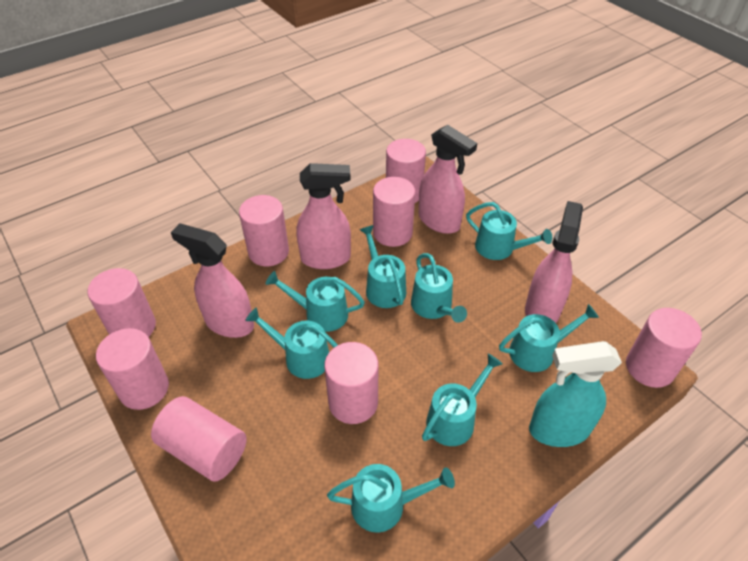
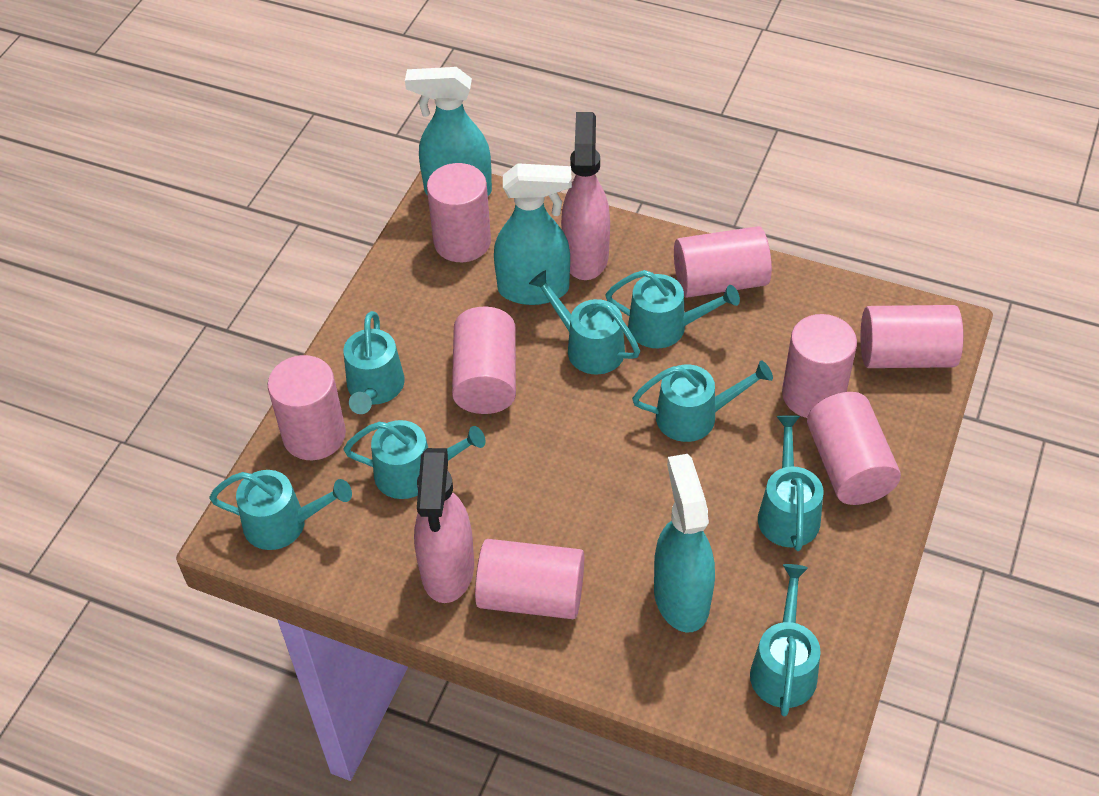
pink spray bottle: [171,223,254,338] [296,163,351,269] [419,125,477,234] [525,201,583,323] = 4 -> [414,448,474,603] [561,112,610,280] = 2
turquoise spray bottle: [529,341,622,447] = 1 -> [405,67,492,196] [494,163,572,305] [654,454,715,632] = 3

